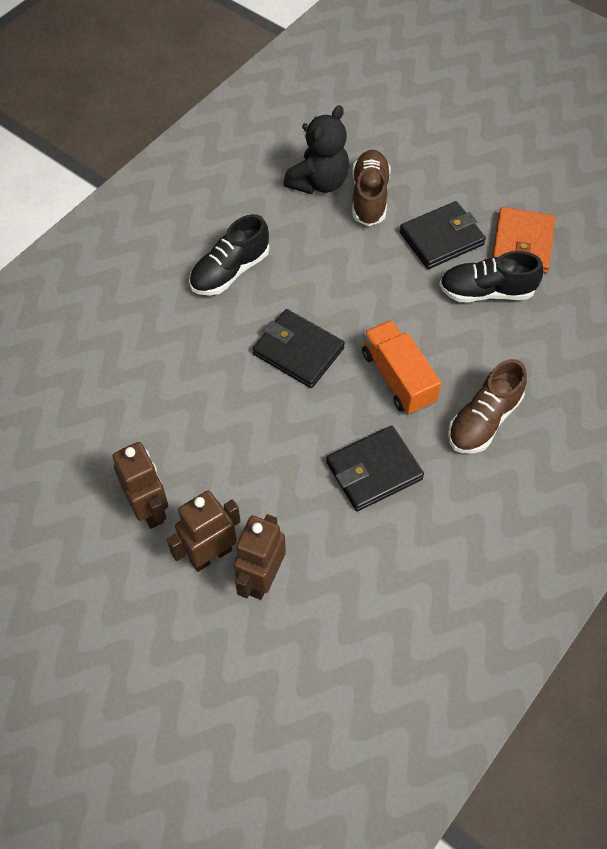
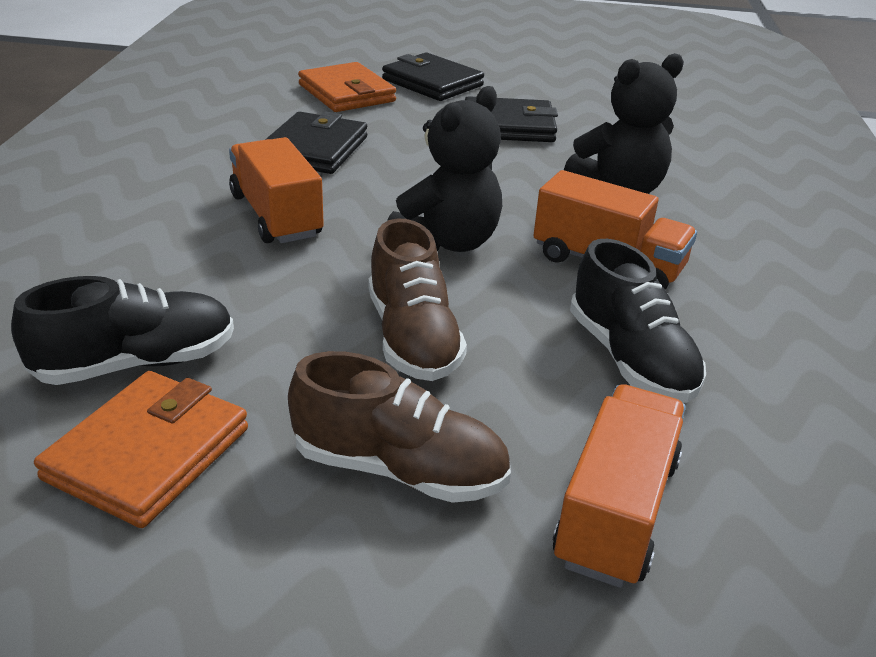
black teddy bear: [284,105,350,194] = 1 -> [387,86,502,252] [564,53,684,194] = 2
brown robot: [113,442,168,529] [167,491,240,572] [234,514,286,600] = 3 -> none = 0
orange truck: [362,320,441,415] = 1 -> [229,137,324,243] [533,170,697,290] [553,384,686,588] = 3
orange wallet: [492,207,555,273] = 1 -> [34,371,248,528] [298,62,396,112] = 2

